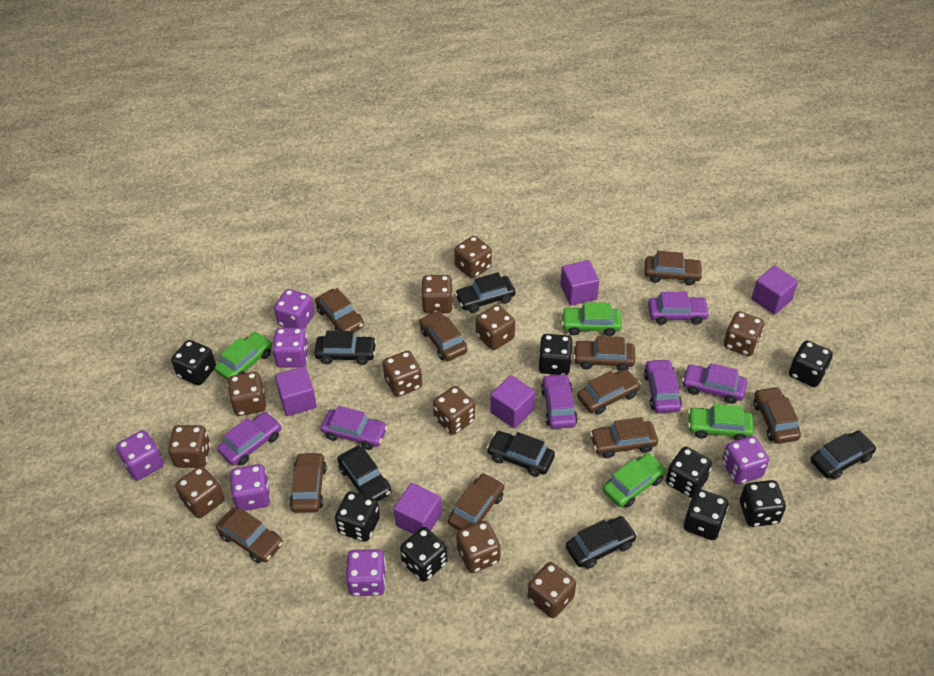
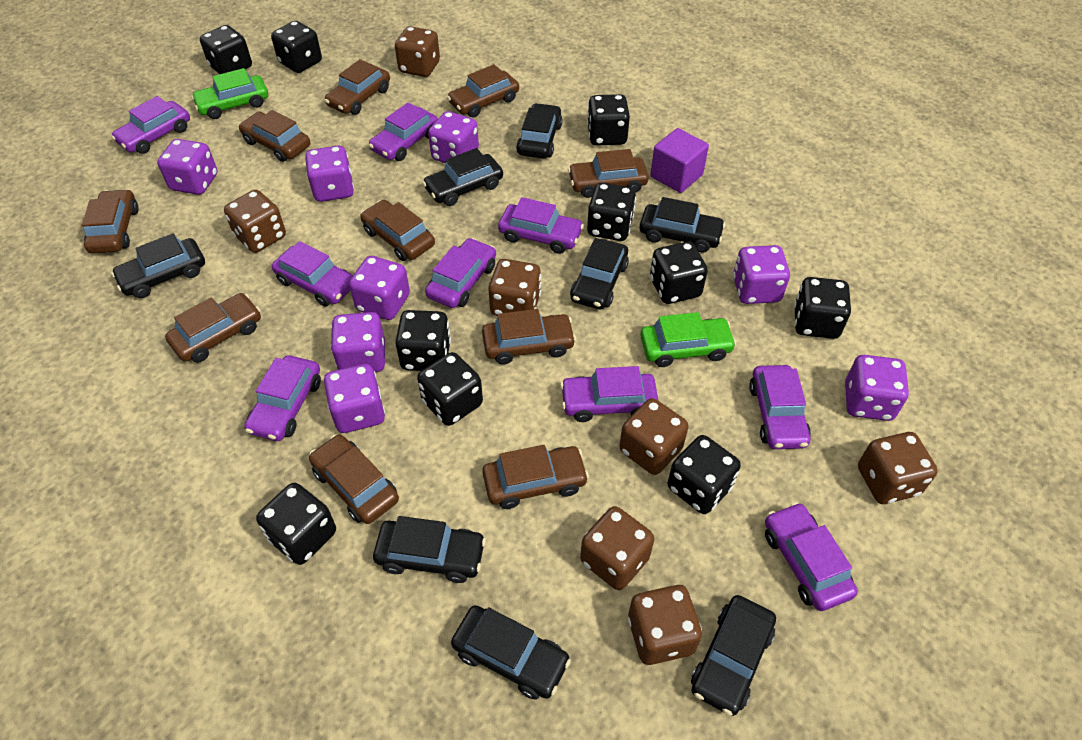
black car: [314,331,377,365] [337,446,391,502] [455,272,515,313] [487,431,555,477] [566,516,637,569] [811,431,876,480] = 6 -> [111,233,205,298] [373,516,486,583] [422,148,503,206] [451,605,571,700] [516,103,563,158] [570,238,629,309] [640,197,725,253] [691,595,776,716] = 8
black dice: [171,340,216,385] [335,491,380,542] [400,527,447,582] [539,334,573,375] [666,447,712,498] [684,489,729,540] [740,480,786,527] [789,340,833,387] = 8 -> [200,25,252,74] [256,483,336,565] [271,21,322,73] [395,310,451,371] [417,352,483,426] [587,94,630,146] [587,183,636,241] [650,242,708,304] [668,435,741,514] [794,277,851,339] = 10
brown dice: [168,425,211,468] [175,466,224,518] [228,372,266,416] [383,351,422,397] [421,275,453,314] [433,386,475,435] [454,236,492,279] [456,521,501,573] [476,305,515,350] [528,562,576,618] [724,311,764,356] = 11 -> [224,190,286,253] [395,26,440,77] [488,259,541,316] [580,506,654,590] [619,398,688,475] [628,585,702,665] [858,432,938,504] = 7
green car: [215,332,272,380] [561,302,622,336] [603,453,666,508] [688,404,754,441] = 4 -> [191,68,268,119] [640,312,736,367] = 2
purple car: [217,412,281,466] [321,406,388,450] [541,373,578,429] [644,359,682,413] [648,292,710,325] [682,363,747,404] = 6 -> [111,96,190,154] [244,355,321,441] [272,241,353,307] [369,102,438,161] [425,238,496,308] [498,197,584,254] [560,366,659,422] [749,365,811,449] [765,502,858,611] = 9
purple cube: [275,366,317,416] [394,483,442,534] [490,375,535,429] [560,260,599,305] [752,266,798,315] = 5 -> [650,128,709,193] = 1
purple dice: [116,430,164,480] [230,464,271,511] [272,328,309,368] [274,289,314,329] [346,549,386,596] [722,436,769,484] = 6 -> [157,139,217,195] [305,146,354,202] [324,364,385,433] [330,312,385,372] [349,256,410,320] [428,111,479,163] [733,245,790,304] [845,355,909,421] = 8

